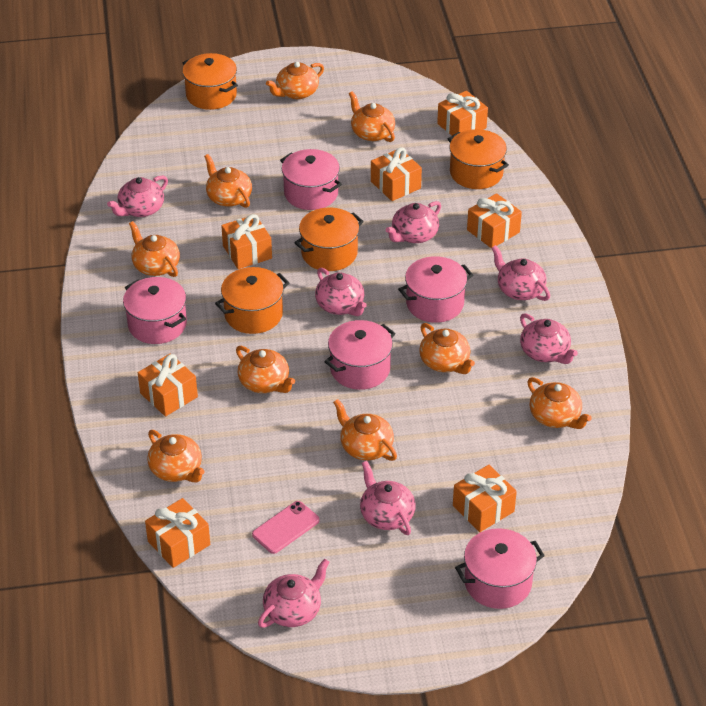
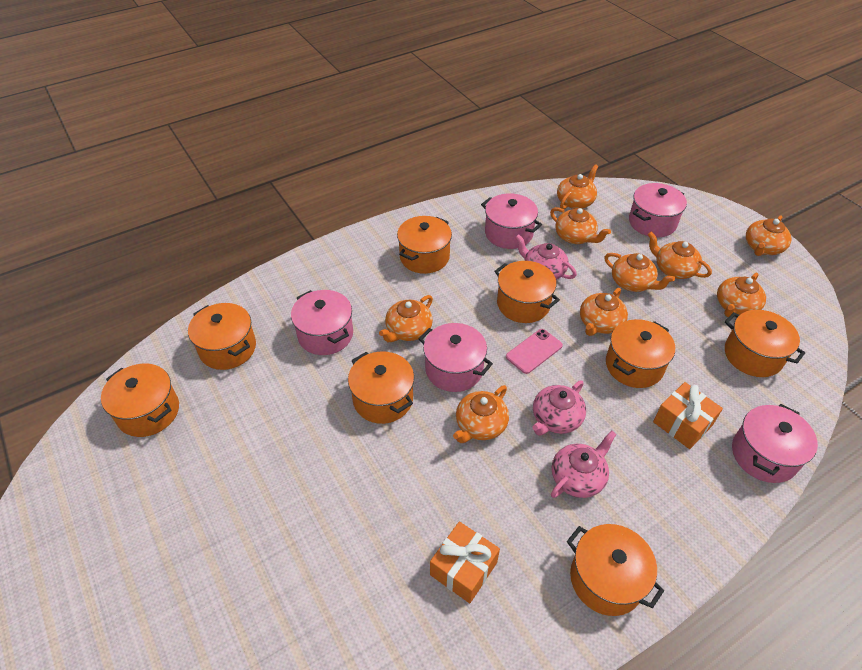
orange gift: [138,354,198,416] [145,498,210,568] [221,214,272,269] [371,147,422,201] [437,91,488,136] [453,465,517,532] [467,193,522,248] = 7 -> [430,521,500,603] [653,382,723,449] = 2
orange pot: [182,53,238,110] [215,267,289,334] [294,208,364,271] [448,129,509,189] = 4 -> [101,364,179,437] [188,303,256,370] [348,352,414,424] [397,216,452,274] [495,261,560,323] [567,524,664,616] [606,319,675,388] [725,310,805,377] = 8
pink teapot: [107,175,168,217] [258,559,330,628] [315,268,367,316] [360,461,416,535] [386,201,441,243] [491,245,550,301] [520,313,578,364] = 7 -> [515,234,577,279] [532,380,586,435] [551,431,617,498] = 3

